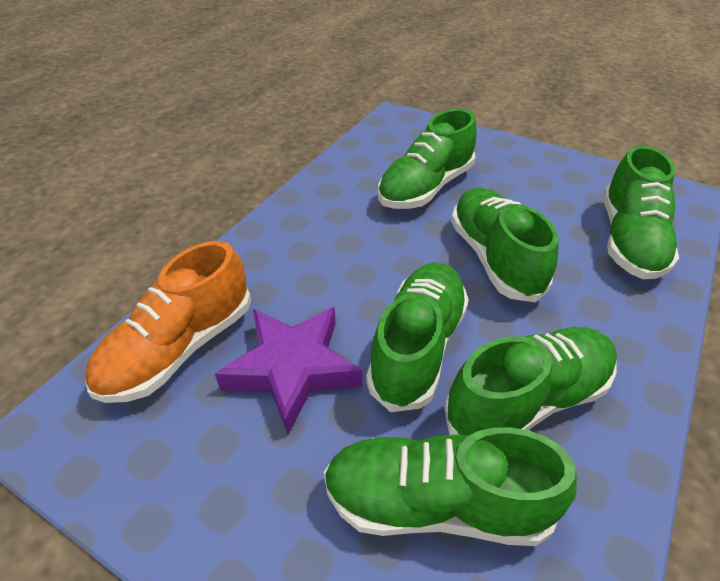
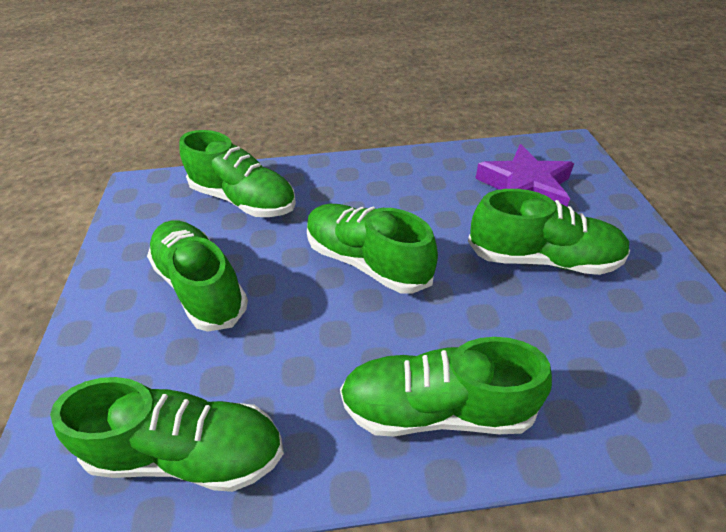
orange shoe: [85,241,251,403] = 1 -> none = 0

